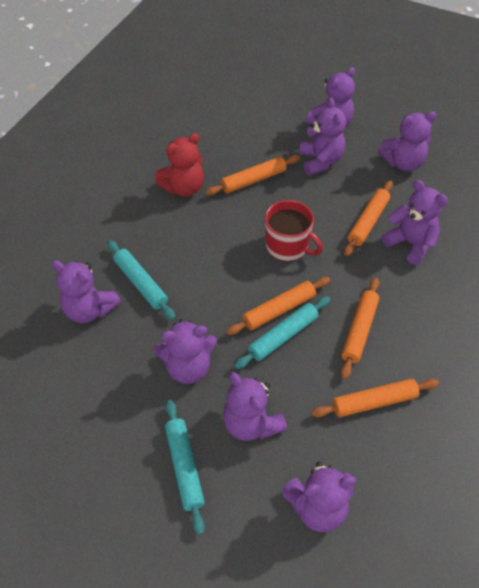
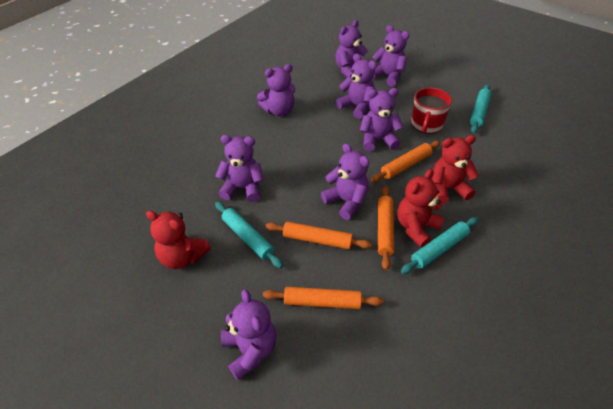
orange rolling pin: [206,155,300,195] [226,277,330,335] [311,379,439,417] [341,277,380,379] [344,180,393,256] = 5 -> [263,287,383,309] [265,222,372,249] [371,141,441,182] [378,186,394,270] = 4
red teddy bear: [155,133,204,197] = 1 -> [146,211,211,269] [397,169,445,248] [432,135,479,204] = 3

